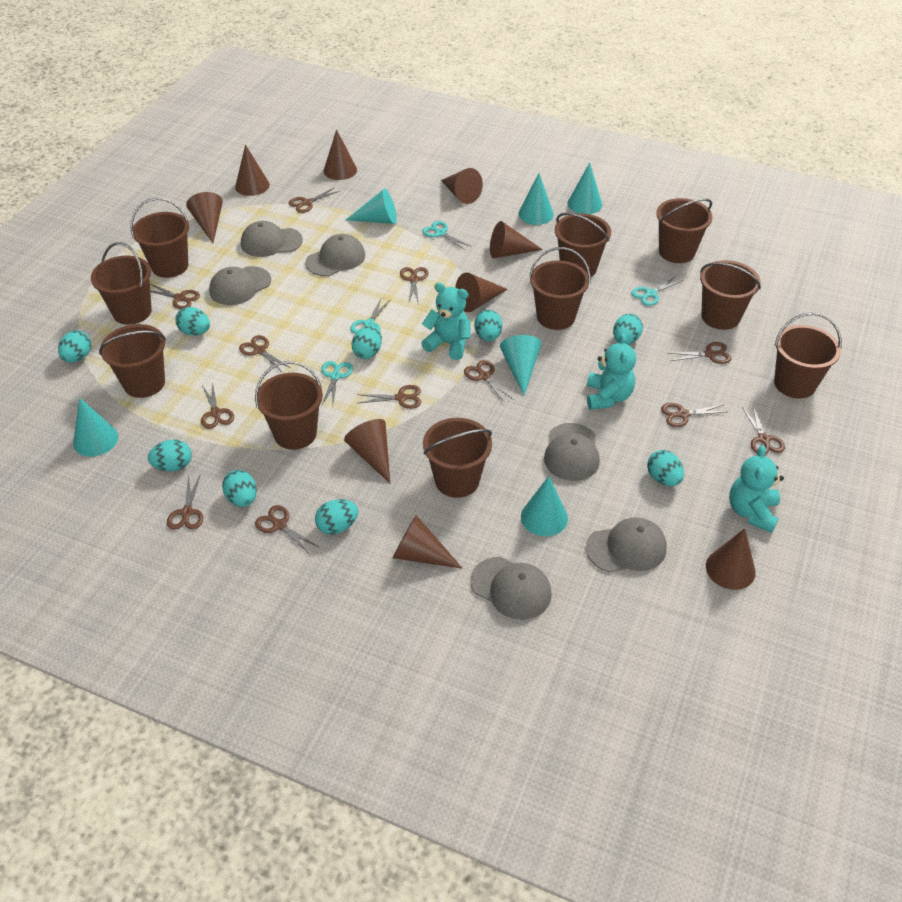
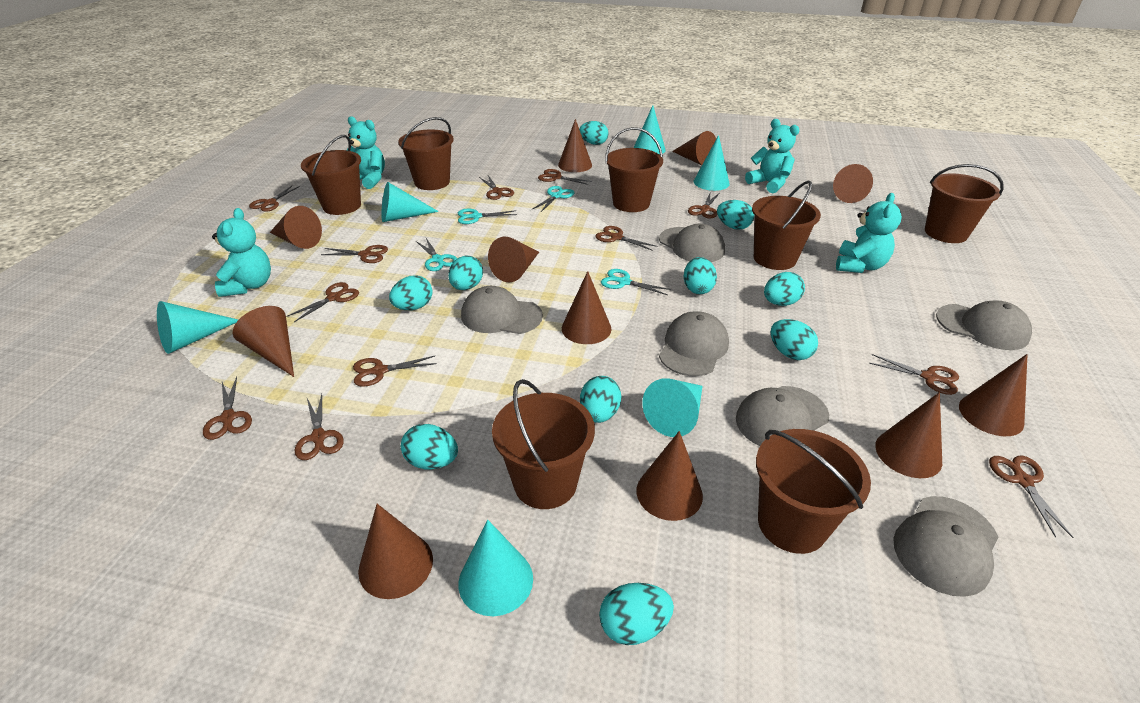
brown bucket: [91,242,152,325] [99,324,166,398] [131,198,189,278] [255,361,323,450] [423,418,492,498] [529,247,591,330] [555,213,611,277] [656,198,713,263] [700,260,761,330] [774,312,842,399] = 10 -> [301,135,361,215] [398,117,454,190] [492,379,595,509] [605,127,663,212] [752,181,821,270] [756,429,871,554] [925,164,1004,243] = 7
brown cone: [186,192,223,243] [235,145,270,196] [324,129,357,180] [344,419,390,483] [393,515,463,569] [441,168,483,204] [455,272,508,312] [490,221,543,258] [706,528,756,590] = 9 -> [233,306,294,377] [270,206,322,249] [358,504,433,599] [488,237,539,282] [558,119,592,172] [562,271,611,344] [636,431,703,521] [672,131,716,165] [833,164,873,203] [875,392,942,478] [959,354,1028,436] = 11
turquoise egg: [58,330,91,363] [148,439,192,471] [175,307,210,336] [222,470,257,507] [315,499,358,535] [352,325,382,359] [474,310,502,341] [613,314,643,344] [647,450,684,486] = 9 -> [389,275,433,310] [401,424,458,469] [448,256,483,290] [579,121,609,145] [580,376,621,423] [599,583,674,645] [684,257,717,294] [717,200,754,230] [764,272,805,306] [770,319,818,360] = 10
turquoise teddy bear: [421,283,471,360] [587,333,636,410] [729,445,784,533] = 3 -> [212,208,271,297] [347,116,385,189] [745,119,799,193] [836,193,902,273] = 4

